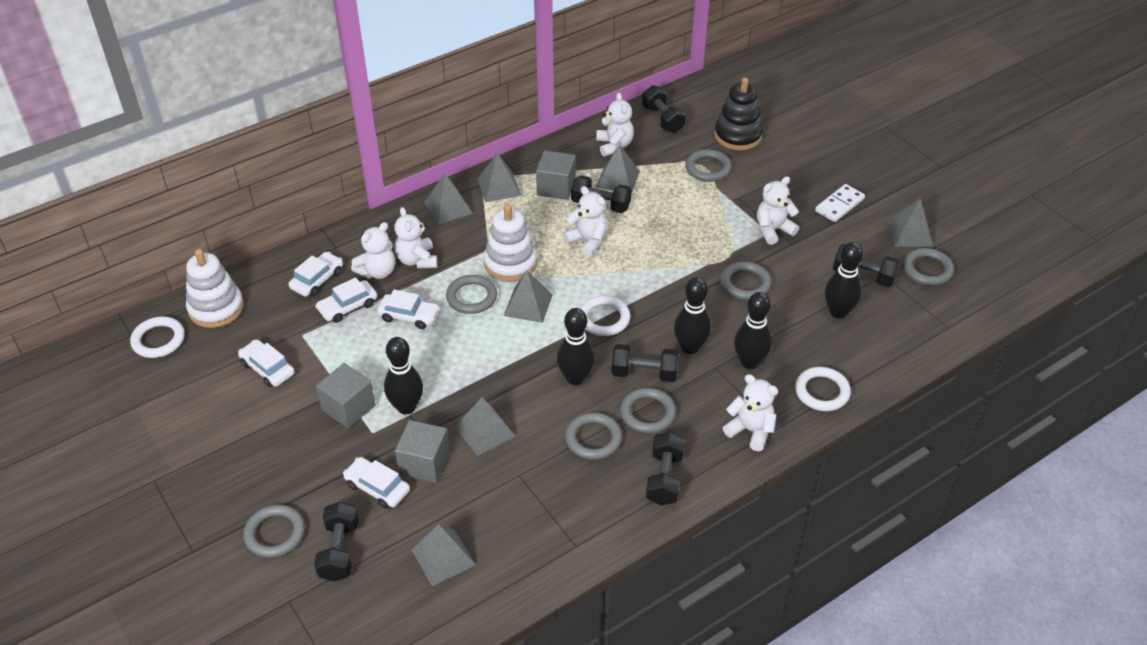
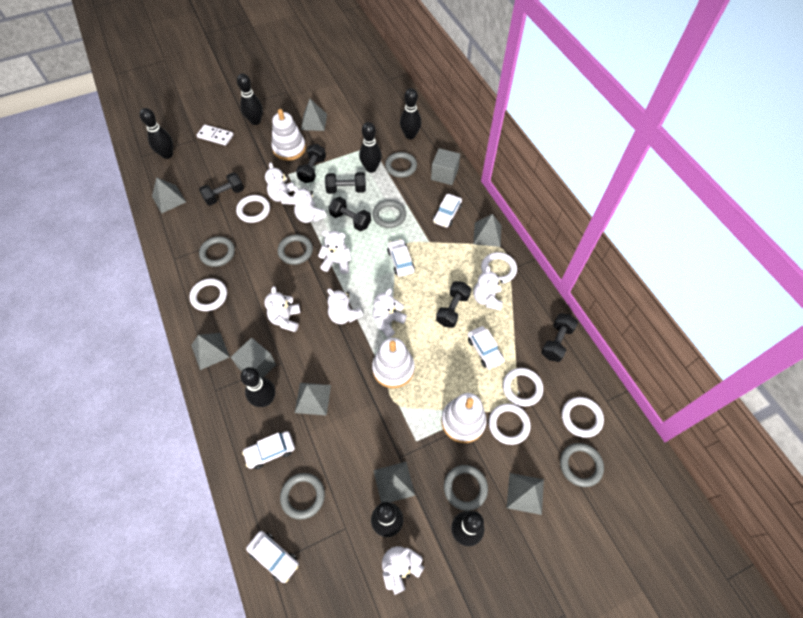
black bowling pin: [384,337,423,414] [557,308,595,385] [674,277,711,354] [734,292,772,369] [825,242,863,319] = 5 -> [140,108,173,159] [237,74,263,125] [240,367,275,407] [359,122,382,173] [371,502,403,537] [400,88,421,139] [451,511,485,546] = 7
black stacking toy: [714,78,763,150] = 1 -> none = 0
grey cube: [316,363,375,428] [395,420,450,483] [536,150,575,200] = 3 -> [231,338,276,377] [431,148,460,185] = 2
white ring: [130,316,185,358] [580,296,630,336] [795,367,851,411] = 3 -> [189,278,227,311] [236,195,270,223] [481,252,517,284] [489,403,531,445] [503,368,543,407] [562,397,604,438] = 6
white stacking toy: [186,249,244,328] [484,204,537,282] = 2 -> [271,109,306,161] [372,338,415,388] [441,393,487,443] = 3
white teddy bear: [351,222,395,279] [394,207,437,269] [563,186,608,257] [596,92,634,157] [723,374,778,451] [757,176,799,245] = 6 -> [264,286,301,332] [265,162,295,205] [292,186,327,223] [318,231,352,274] [327,288,363,324] [372,288,407,338] [382,546,425,595] [473,265,503,310] = 8

